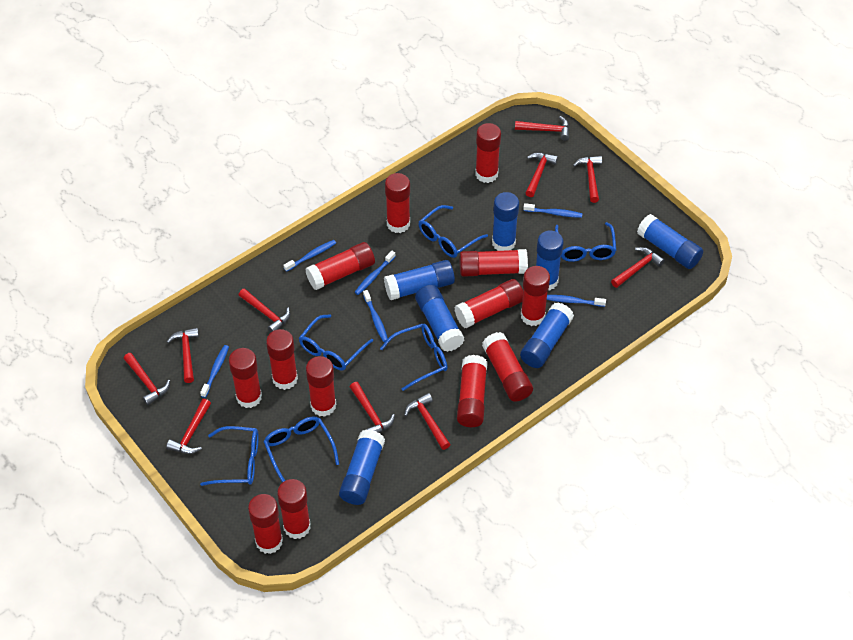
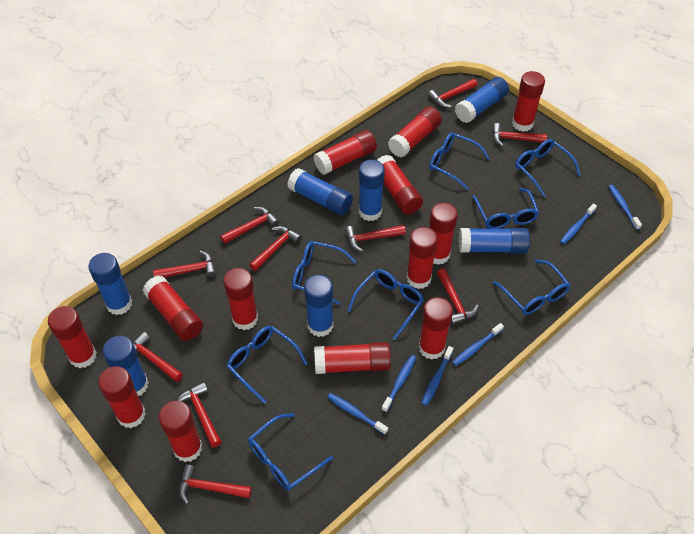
blue glasses: [200,426,259,486] [263,416,339,483] [299,314,373,370] [380,324,448,391] [419,205,488,258] [555,222,616,262] = 6 -> [227,326,308,404] [248,413,333,491] [292,241,356,305] [348,269,424,340] [429,132,489,190] [472,188,539,229] [493,260,570,315] [515,139,581,197] = 8

